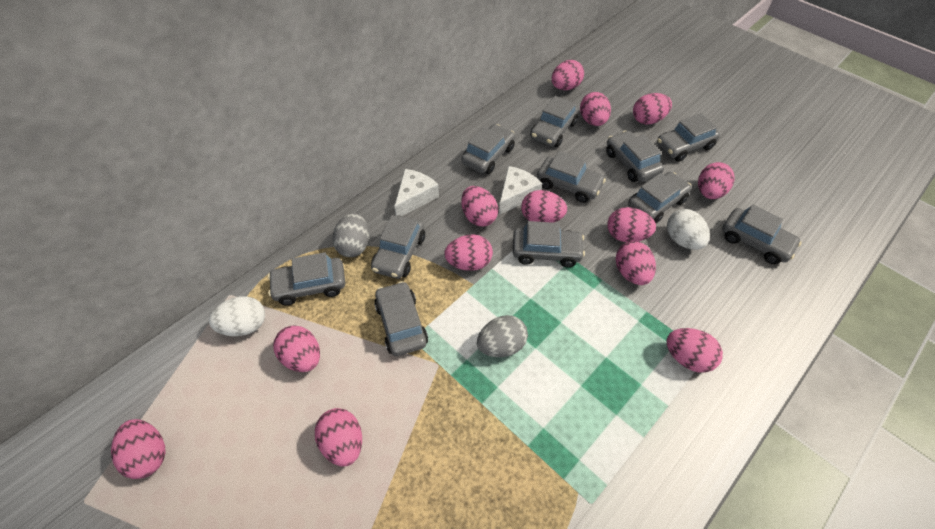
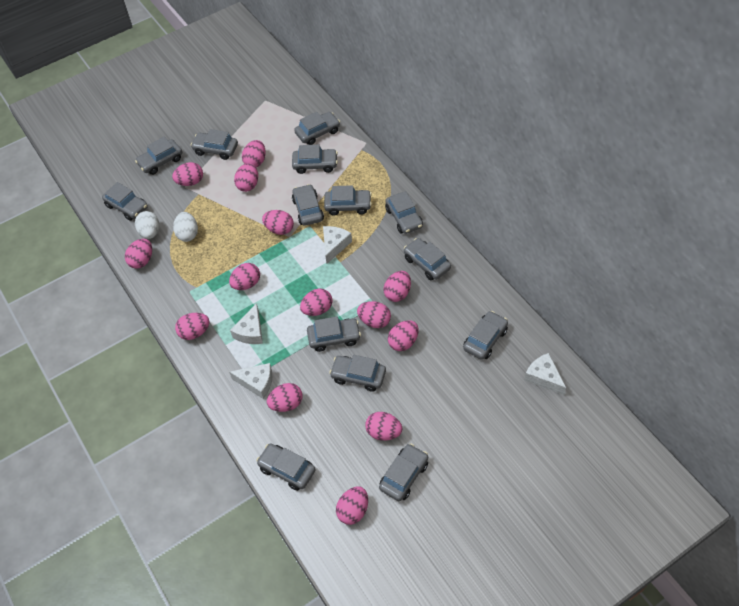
grey car: [268,252,345,306] [371,215,425,279] [374,281,428,356] [462,124,515,174] [513,221,585,267] [530,96,578,147] [537,151,606,203] [606,131,664,182] [628,172,691,223] [657,113,720,162] [722,204,802,264] = 11 -> [102,182,148,221] [135,137,182,175] [191,129,238,160] [256,444,316,491] [292,144,338,174] [292,184,324,226] [294,112,340,145] [307,316,361,352] [324,185,372,215] [329,355,386,392] [379,444,428,501] [385,191,423,234] [404,238,451,280] [463,311,508,360] = 14
grey egg: [332,213,369,257] [477,315,528,357] = 2 -> none = 0
pink egg: [111,419,166,479] [273,325,320,372] [315,408,362,466] [444,234,493,271] [461,186,498,227] [521,190,567,223] [552,60,584,90] [580,92,611,126] [607,207,656,242] [616,241,656,285] [633,93,672,124] [666,328,723,373] [698,162,735,199] = 13 -> [125,239,152,269] [172,162,203,186] [175,313,210,340] [229,263,260,290] [234,163,258,192] [242,140,266,167] [262,210,294,235] [267,383,303,412] [300,289,332,316] [336,487,368,525] [357,301,391,328] [365,412,403,441] [384,271,411,302] [388,320,419,351] = 14
white cheese: [394,169,439,216] [499,166,542,215] = 2 -> [229,363,272,399] [230,303,263,344] [323,226,352,264] [524,353,566,395] = 4

